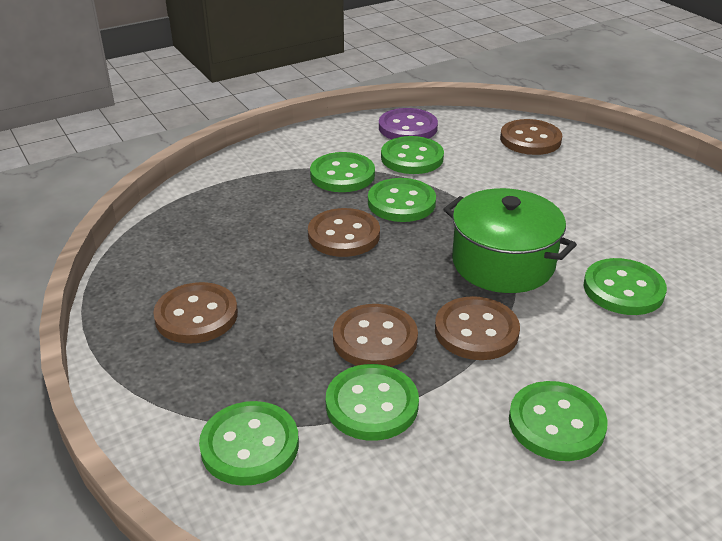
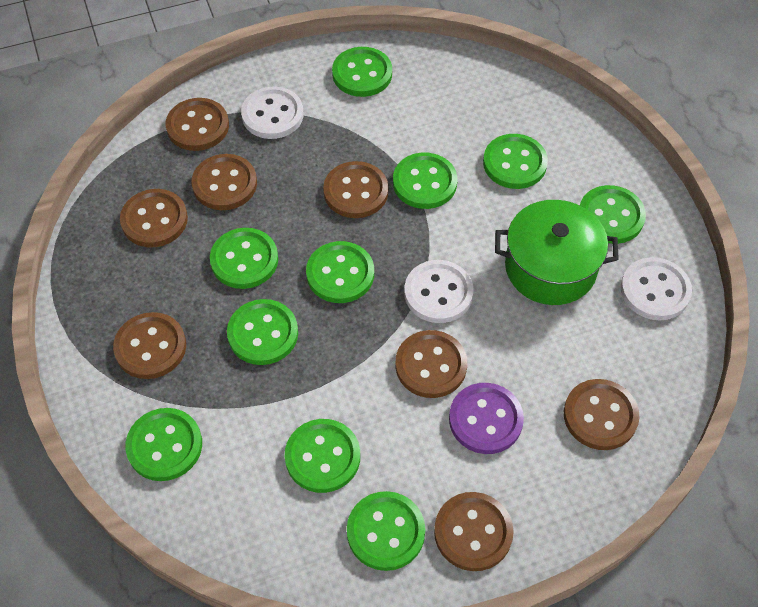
brown button: [153,282,238,344] [308,208,380,257] [333,304,418,367] [435,296,520,360] [500,119,562,155] = 5 -> [113,312,186,379] [120,189,188,247] [166,98,229,151] [192,154,257,210] [323,161,388,218] [395,330,467,398] [434,492,514,571] [564,379,640,450] = 8
green button: [199,401,299,486] [310,152,375,192] [326,364,419,441] [368,178,436,222] [381,136,444,174] [509,381,608,461] [584,258,667,315] = 7 -> [125,408,202,481] [210,228,278,289] [227,299,298,365] [285,419,360,493] [306,241,374,303] [332,47,392,97] [347,491,425,571] [393,153,457,209] [483,134,548,189] [580,185,646,244] = 10
white button: none = 0 -> [241,86,303,139] [404,260,474,323] [621,257,692,320] = 3

